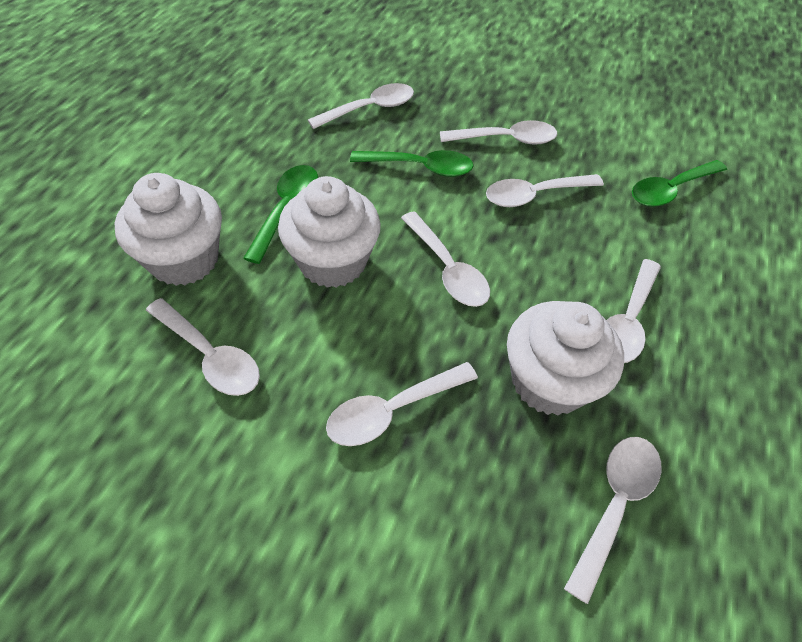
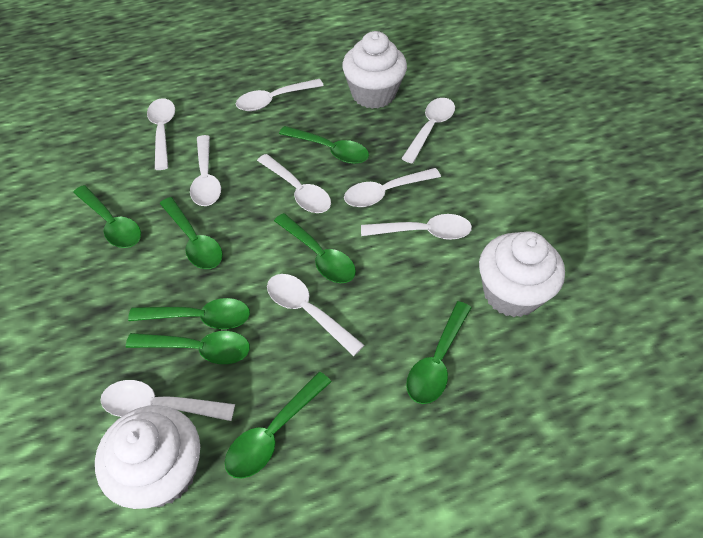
green spoon: [243,165,318,264] [350,150,473,177] [632,160,727,207] = 3 -> [73,185,141,248] [126,331,250,364] [128,298,250,329] [160,197,223,269] [225,372,331,479] [274,213,356,283] [279,126,369,164] [406,301,471,404] = 8
white spoon: [146,298,260,396] [308,83,414,129] [326,362,478,446] [401,211,490,307] [440,120,557,145] [486,174,604,207] [564,437,662,604] [606,259,661,363] = 8 -> [101,380,235,421] [147,98,175,170] [190,135,221,206] [236,79,324,111] [257,154,331,213] [267,274,364,356] [344,168,441,207] [361,214,472,240] [401,98,455,163] = 9

